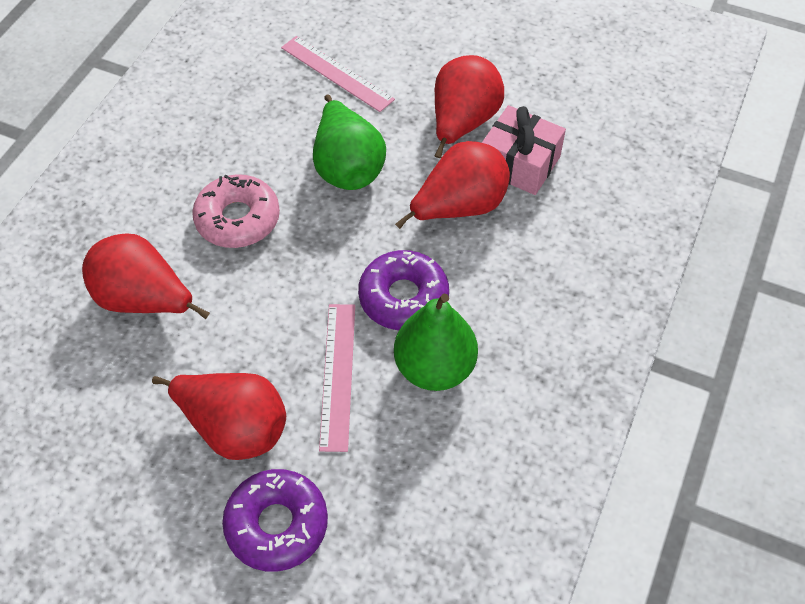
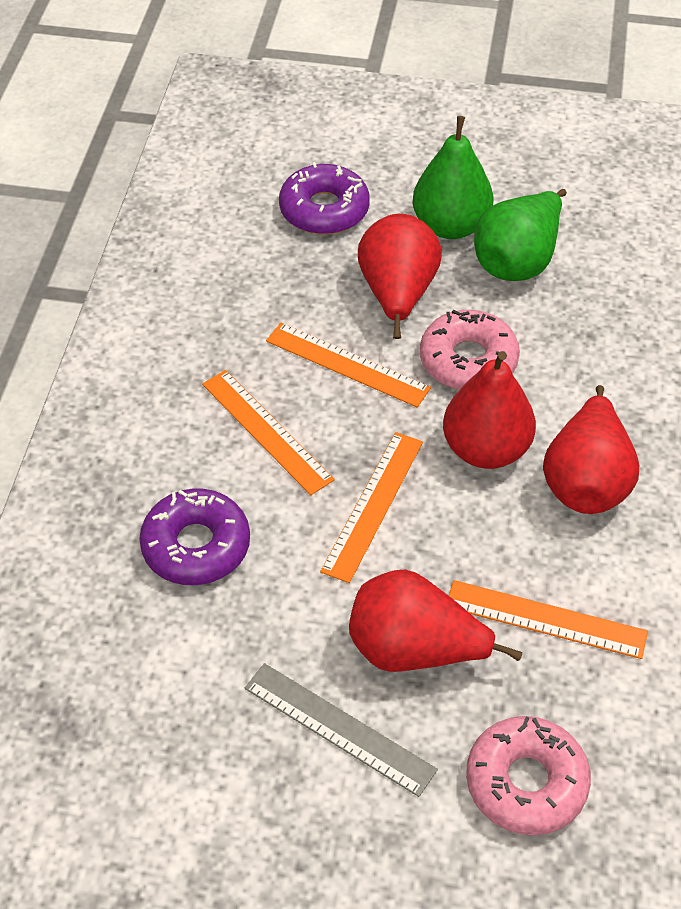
grey ruler: none = 0 -> [245,663,438,797] = 1
orange ruler: none = 0 -> [202,370,335,495] [266,323,431,407] [320,432,423,583] [449,580,648,659] = 4
pink donut: [192,174,280,248] = 1 -> [420,310,520,390] [466,716,591,835] = 2
pink gift: [482,105,566,195] = 1 -> none = 0
pink ruler: [281,36,395,112] [319,304,355,452] = 2 -> none = 0

